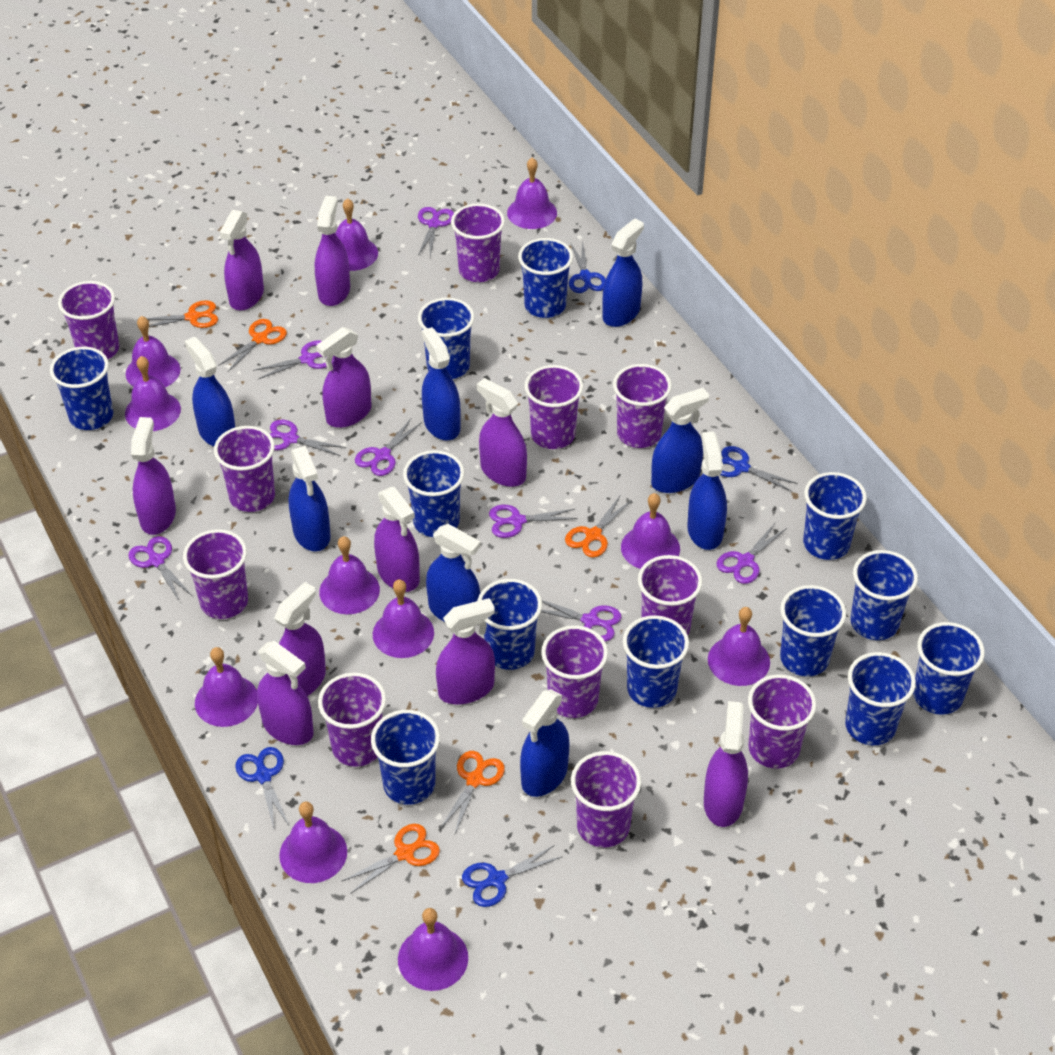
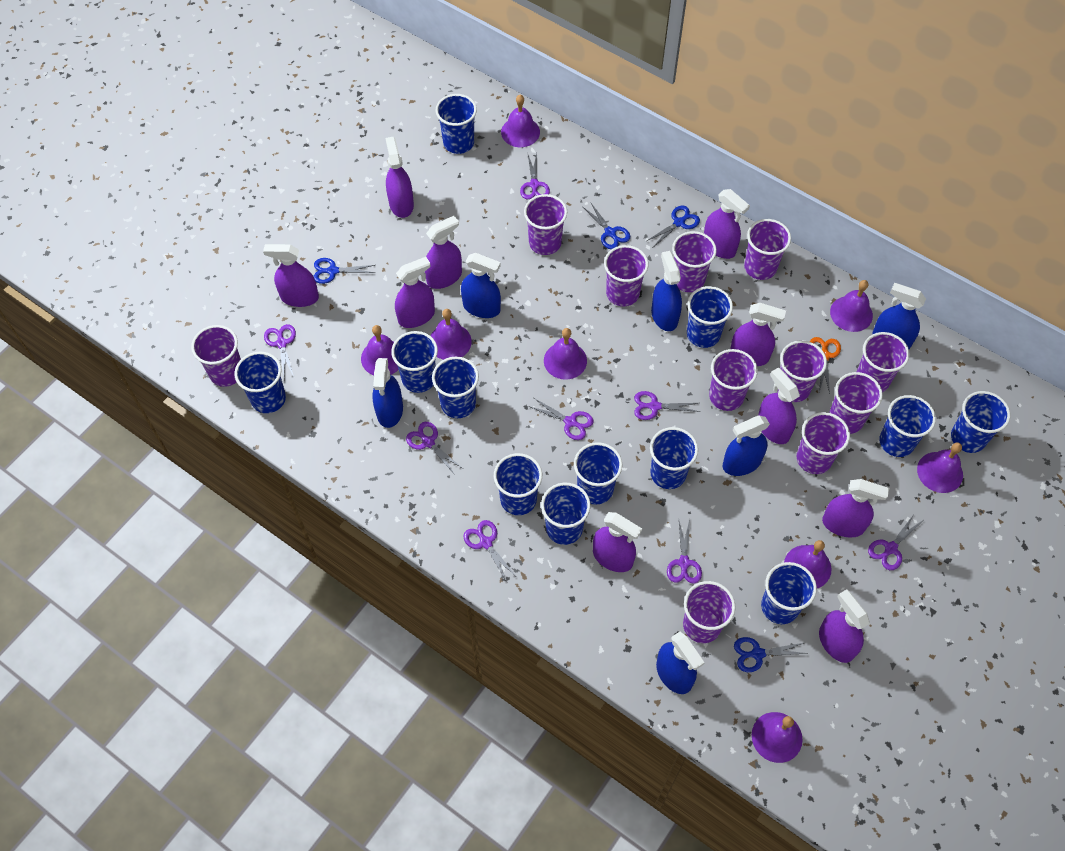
blue spray bottle: [185,337,235,447] [289,446,331,551] [422,327,460,441] [426,524,481,622] [520,689,569,797] [602,218,644,327] [651,388,709,493] [687,432,727,550] = 8 -> [372,358,403,428] [461,253,501,318] [651,251,682,331] [656,632,705,694] [723,415,770,476] [872,283,926,349] = 6
orange scissors: [147,300,218,328] [218,319,287,372] [342,824,440,894] [440,751,505,834] [565,496,632,558] = 5 -> [810,337,841,394] = 1
purple bell: [125,356,181,431] [126,316,181,387] [195,647,258,727] [279,801,347,883] [319,536,380,614] [335,198,378,271] [373,579,434,658] [398,908,468,991] [507,158,557,229] [621,493,680,569] [708,607,770,686] = 11 -> [361,325,399,375] [430,309,472,360] [501,95,540,147] [544,328,587,380] [752,712,802,763] [784,540,831,588] [830,280,873,332] [917,443,963,493] = 8

